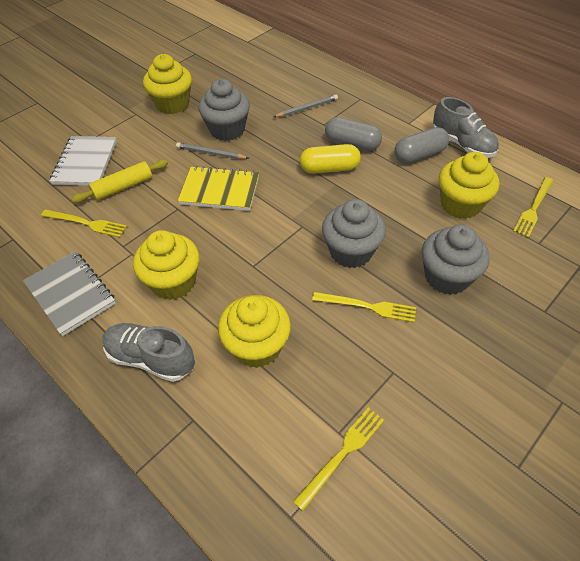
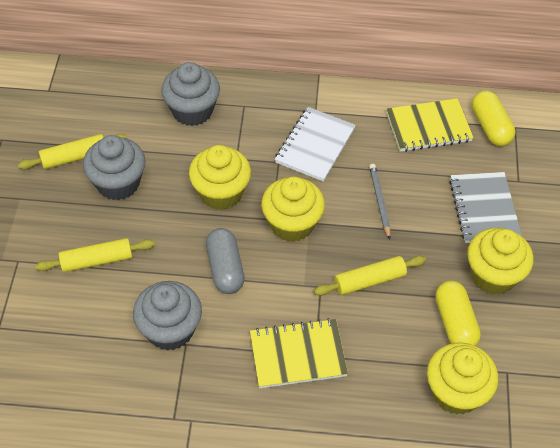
grey capsule: [325,117,382,151] [394,127,449,163] = 2 -> [206,228,245,294] = 1
grey pencil: [176,142,249,159] [274,95,338,117] = 2 -> [369,164,391,240] = 1
grey shoe: [102,323,195,382] [433,97,499,158] = 2 -> none = 0
yellow capsule: [300,144,361,174] = 1 -> [435,281,481,346] [472,91,516,146] = 2
yellow fork: [41,209,127,237] [293,408,384,511] [312,292,416,323] [513,177,553,237] = 4 -> none = 0
yellow notebook: [178,166,259,211] = 1 -> [250,318,348,388] [386,98,474,152] = 2
yellow rolling pin: [71,159,168,203] = 1 -> [18,134,127,170] [35,238,155,272] [314,256,426,296] = 3

